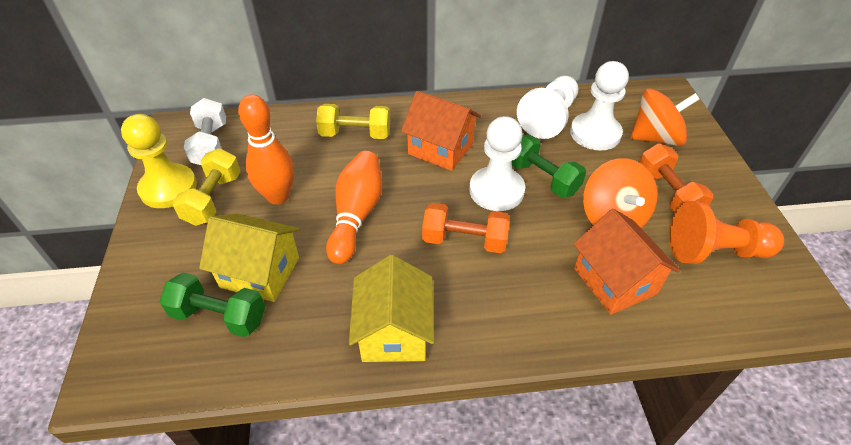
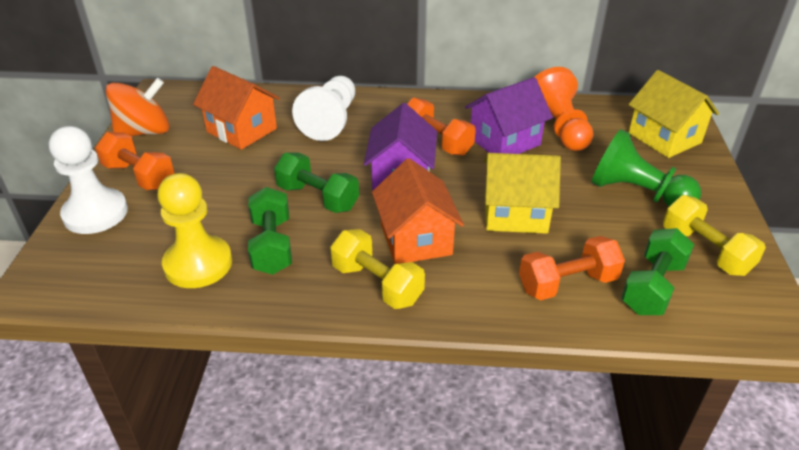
green dumbbell: [159,272,265,337] [512,135,586,198] = 2 -> [248,187,292,275] [274,152,359,213] [621,228,694,315] = 3
green pawn: none = 0 -> [591,129,701,207] = 1
orange bowling pin: [238,94,294,205] [326,151,382,264] = 2 -> none = 0
orange dumbbell: [422,203,510,253] [639,144,714,213] = 2 -> [95,132,175,190] [407,98,476,156] [519,236,625,300] = 3
orange spinning top: [583,158,657,228] [631,89,700,146] = 2 -> [105,78,169,136] = 1
purple house: none = 0 -> [364,103,437,191] [465,77,553,154] = 2
white dumbbell: [184,98,226,165] = 1 -> none = 0
white pawn: [469,116,525,211] [517,76,578,139] [570,61,629,151] = 3 -> [49,126,128,234] [292,76,355,141] = 2

